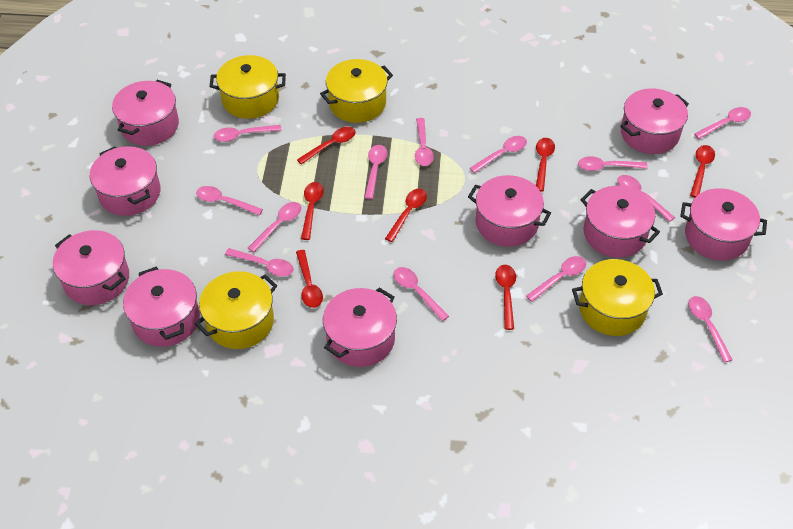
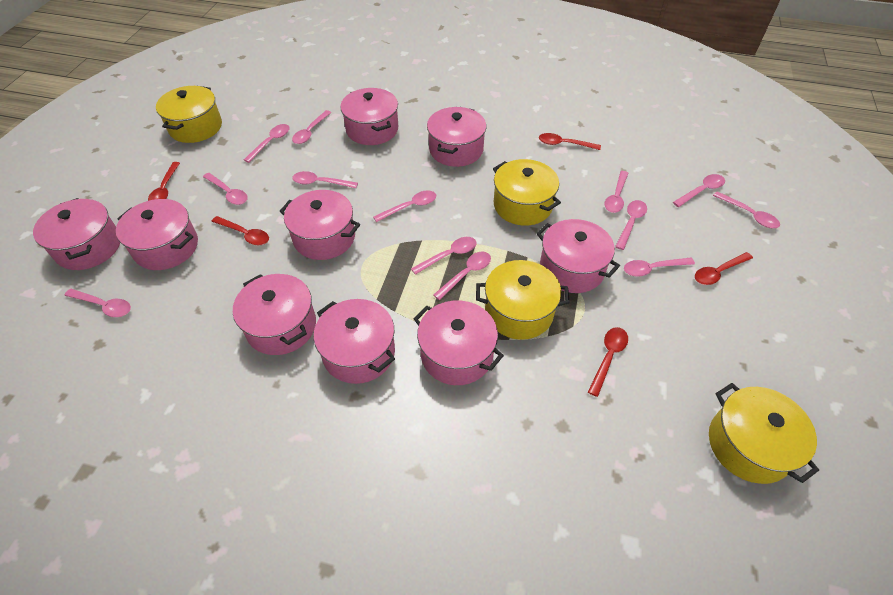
red spoon: [296,250,323,308] [297,127,356,165] [301,182,324,240] [385,189,427,242] [495,265,516,330] [536,138,555,192] [690,145,715,198] = 7 -> [148,162,180,201] [211,216,269,245] [539,133,601,150] [588,327,628,397] [695,252,753,285] = 5

